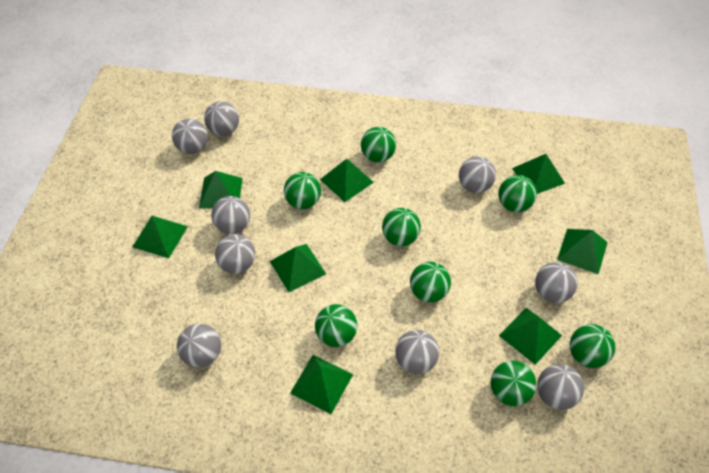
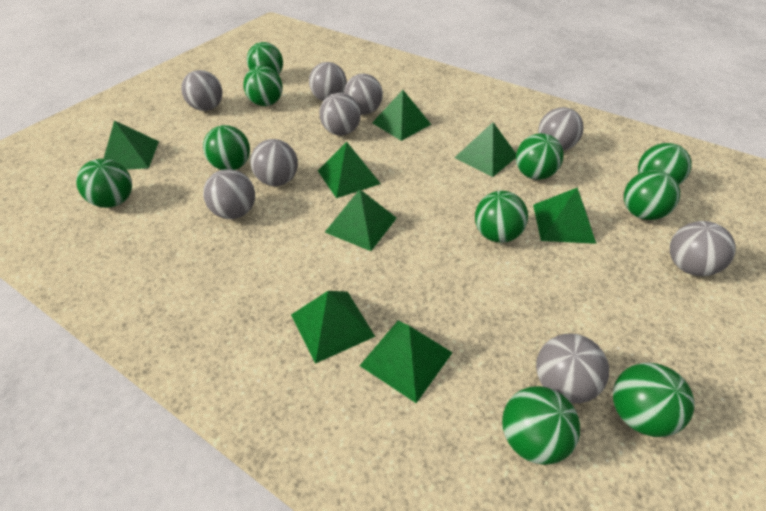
green ball: [284,172,321,209] [315,304,357,347] [361,127,396,163] [382,208,421,246] [410,262,451,303] [491,360,536,406] [498,175,537,212] [570,324,615,368] = 8 -> [76,159,132,208] [203,125,250,170] [244,66,283,106] [247,42,283,75] [475,191,528,243] [502,386,580,465] [516,133,564,180] [613,363,695,437] [624,170,680,220] [638,143,692,185] = 10

